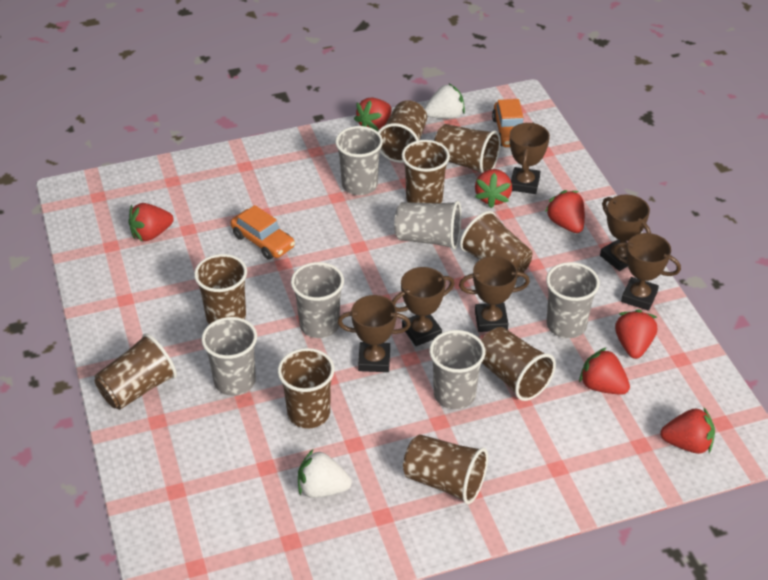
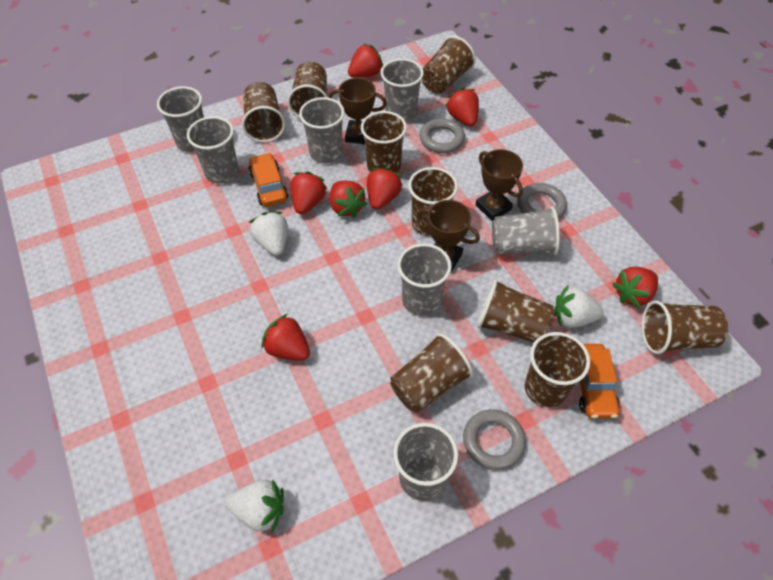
brown trophy: [338,295,411,372] [392,267,454,346] [459,256,530,332] [510,122,550,194] [600,195,651,271] [613,233,681,311] = 6 -> [329,78,387,144] [418,200,480,272] [476,149,523,221] = 3
grey cup: [201,317,257,396] [291,262,344,338] [335,126,383,195] [394,201,461,250] [429,330,485,409] [546,262,600,338] = 6 -> [157,86,204,152] [187,116,239,183] [299,97,345,163] [381,58,424,122] [393,423,458,501] [398,243,452,316] [492,207,560,255] = 7
grey ring: none = 0 -> [420,118,465,153] [463,409,526,470] [517,183,567,219] = 3
white strawberry: [298,449,352,498] [424,83,465,119] = 2 -> [227,479,284,532] [249,212,288,256] [554,284,604,328] = 3

